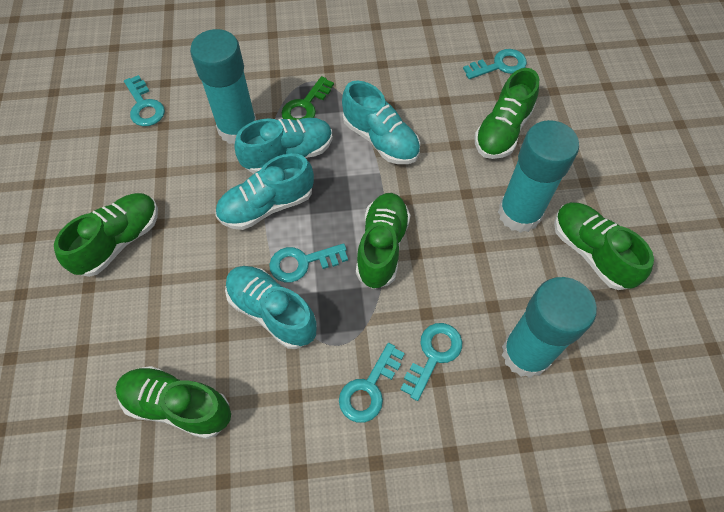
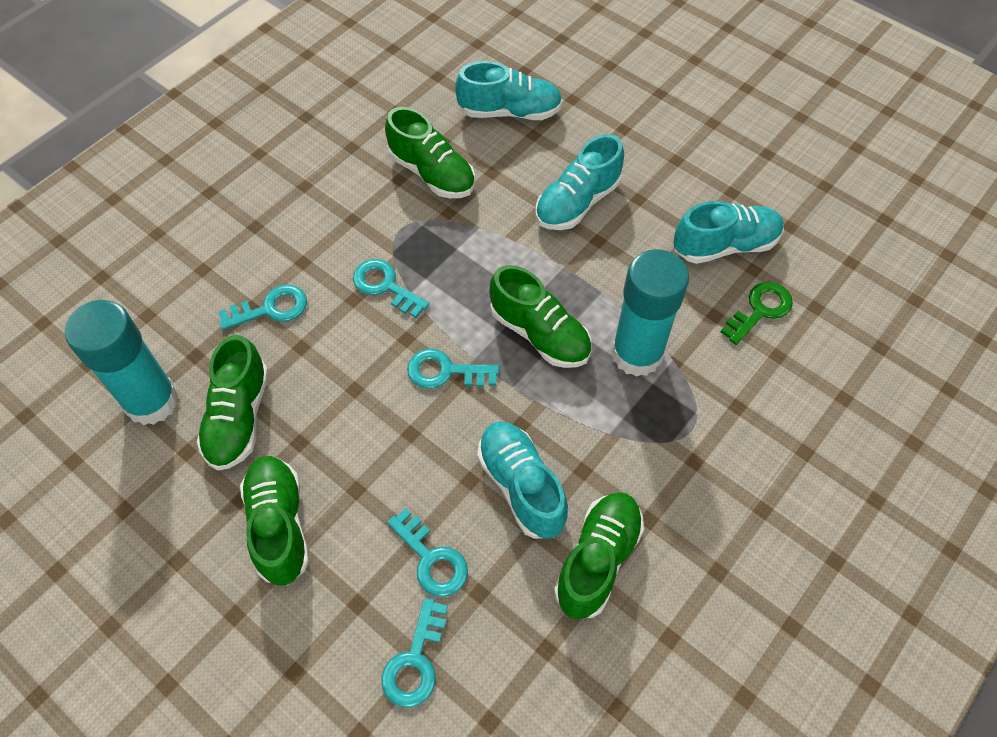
turquoise glue stick: [190,29,256,144] [498,120,579,233] [502,277,597,378] = 3 -> [65,300,179,425] [611,249,689,377] = 2

